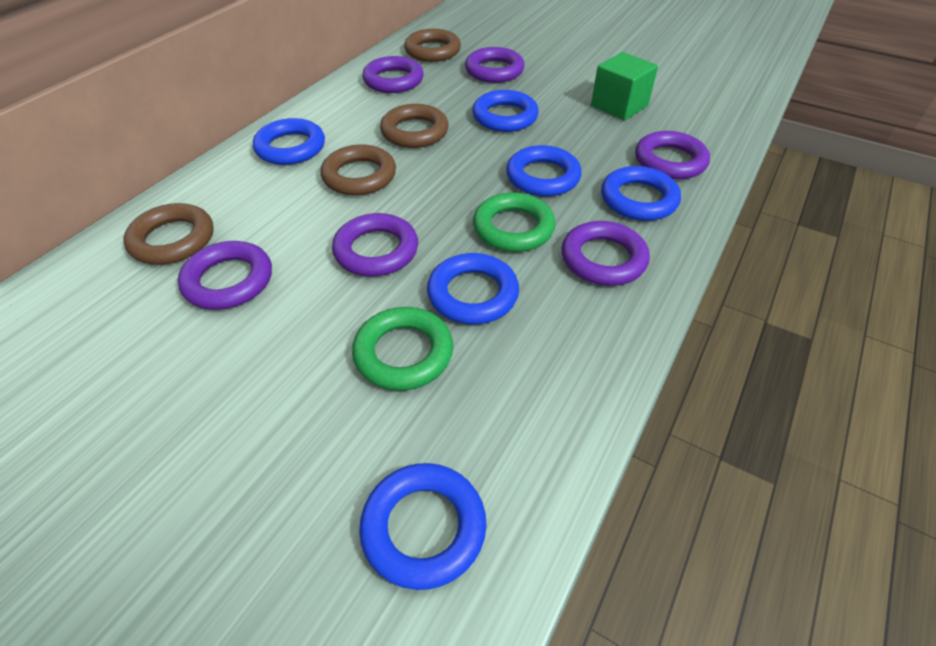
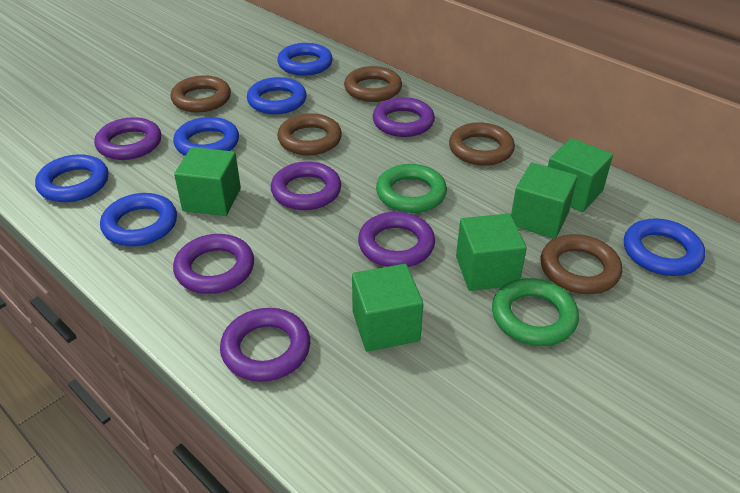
brown ring: [124,203,214,265] [321,144,396,195] [380,104,449,148] [404,29,461,62] = 4 -> [170,75,231,112] [277,113,342,155] [344,66,402,102] [449,122,515,166] [541,234,622,294] = 5
green cube: [591,52,658,121] = 1 -> [174,147,241,216] [352,264,423,352] [456,213,527,291] [511,163,577,239] [548,138,613,212] = 5

